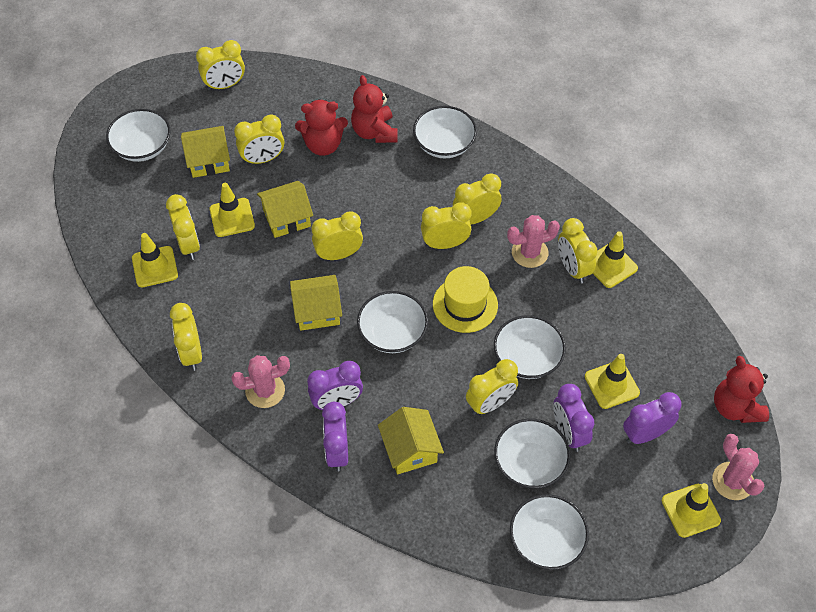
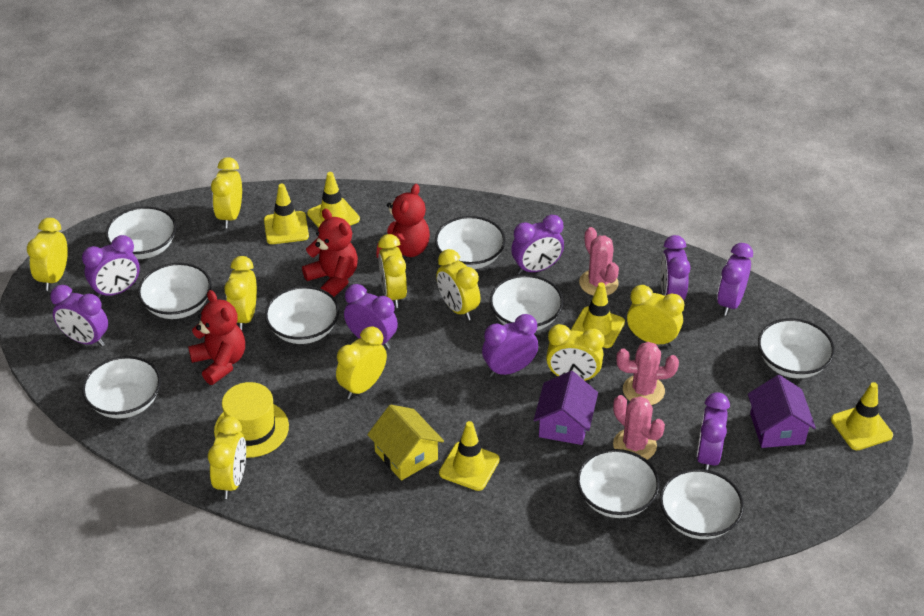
purple clock: [307,361,363,410] [322,402,348,472] [553,384,594,452] [623,392,682,444] = 4 -> [50,285,108,347] [82,235,140,299] [344,284,398,349] [482,314,538,377] [511,215,564,275] [660,235,691,300] [697,392,730,470] [717,243,753,316] = 8
purple house: none = 0 -> [534,371,598,445] [748,375,816,448] = 2
white bowl: [106,109,170,162] [357,291,428,353] [413,106,477,158] [494,315,566,379] [494,418,570,489] [510,494,589,570] = 6 -> [82,356,161,419] [105,206,176,259] [138,263,211,319] [265,286,339,344] [435,216,506,269] [490,275,563,331] [577,449,660,518] [660,469,744,539] [758,318,835,378] = 9
yellow house: [181,126,230,178] [257,181,313,238] [290,275,342,331] [378,407,444,474] = 4 -> [367,405,444,481] = 1

